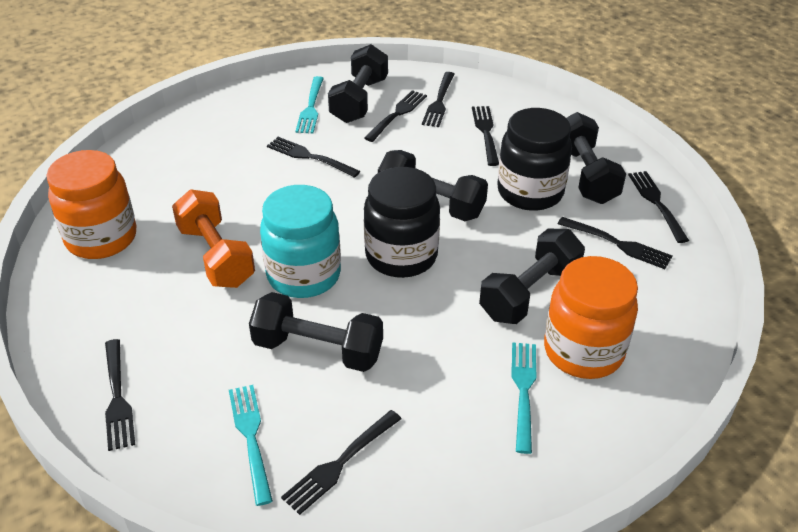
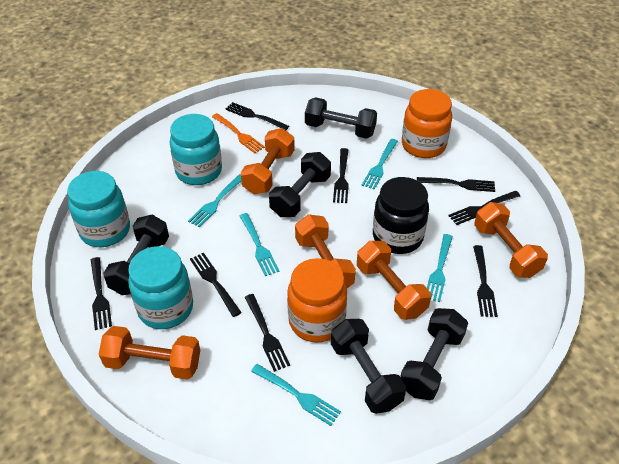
black jar: [364,167,440,278] [497,108,572,211] = 2 -> [373,177,429,254] = 1
orange dumbbell: [172,189,255,288] = 1 -> [99,326,200,380] [241,128,295,194] [295,214,356,288] [357,241,431,320] [474,202,548,278] = 5
orange fork: none = 0 -> [212,113,265,153] = 1
turquoise fork: [229,385,273,506] [295,76,324,133] [511,342,536,454] = 3 -> [188,174,241,228] [240,213,280,276] [251,364,341,426] [362,139,398,190] [427,234,453,302] = 5
turquoise jar: [260,185,341,298] = 1 -> [67,171,130,247] [128,246,193,329] [170,114,222,185] = 3

